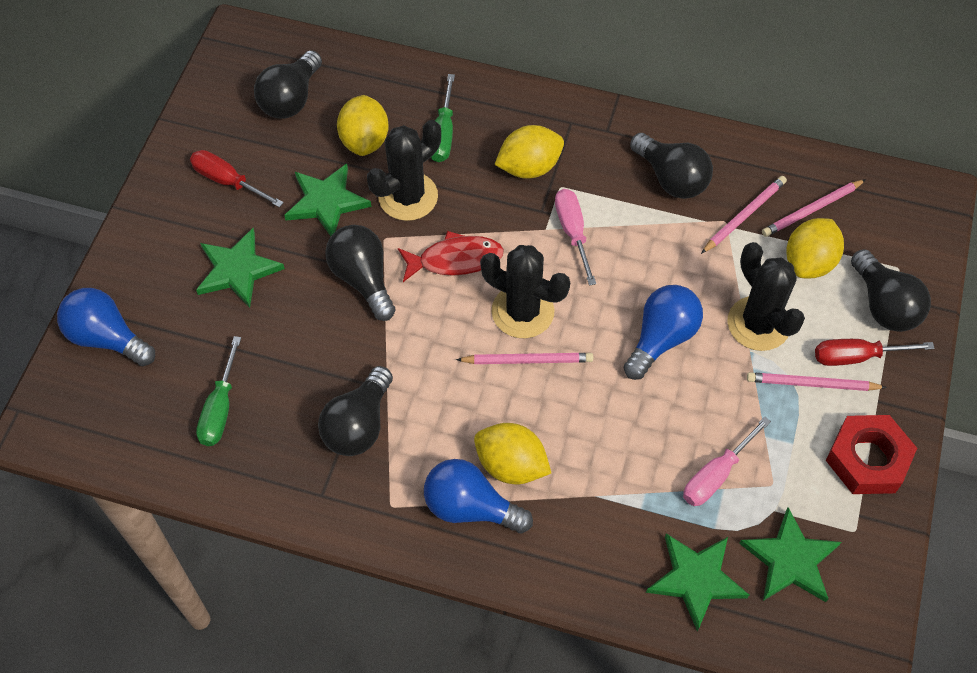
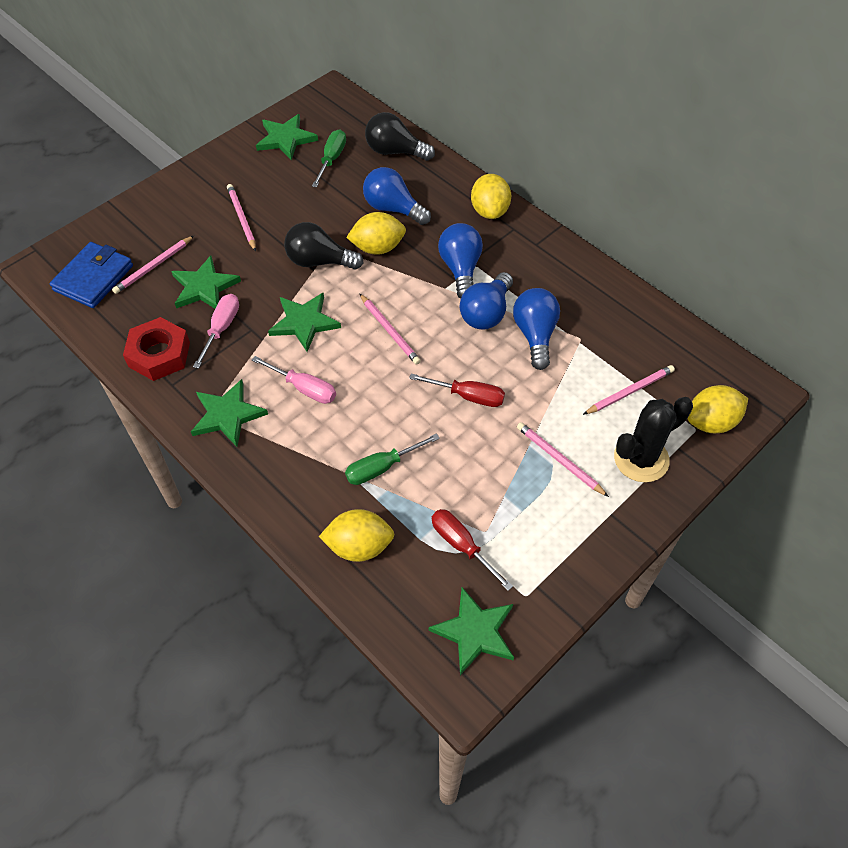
black cactus: [367,120,441,221] [480,245,570,338] [727,242,805,351] = 3 -> [614,397,693,482] = 1
black light bulb: [254,50,322,119] [318,366,393,456] [325,225,396,321] [630,133,713,199] [851,249,931,332] = 5 -> [284,222,364,270] [365,112,435,161] = 2
blue light bulb: [57,288,155,366] [424,459,533,533] [623,285,703,380] = 3 -> [363,167,431,225] [438,223,483,298] [460,272,513,330] [513,288,560,370] = 4
blue wallet: none = 0 -> [50,242,133,308] = 1
green star: [196,228,285,308] [284,164,371,236] [646,534,749,632] [739,507,841,602] = 4 -> [171,255,241,309] [191,379,268,447] [256,114,318,160] [268,292,341,352] [429,587,514,675] = 5
pink pencil: [456,353,593,364] [701,176,787,254] [747,372,887,391] [762,179,866,237] = 4 -> [112,236,194,294] [227,184,256,251] [360,294,421,365] [517,422,609,497] [583,365,675,415] = 5
red fish: [398,231,504,282] = 1 -> none = 0

